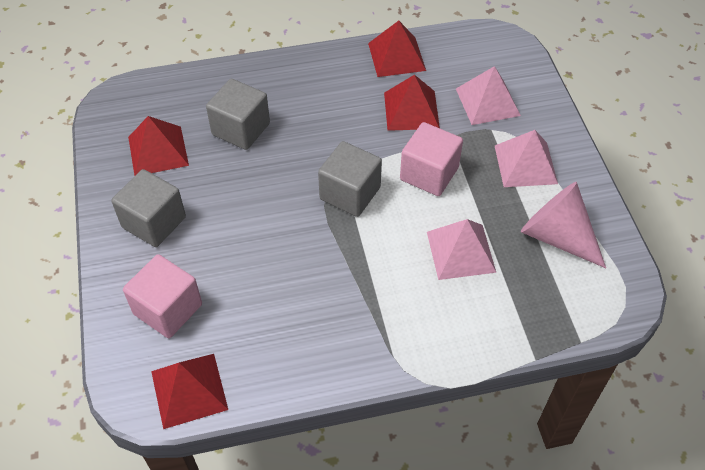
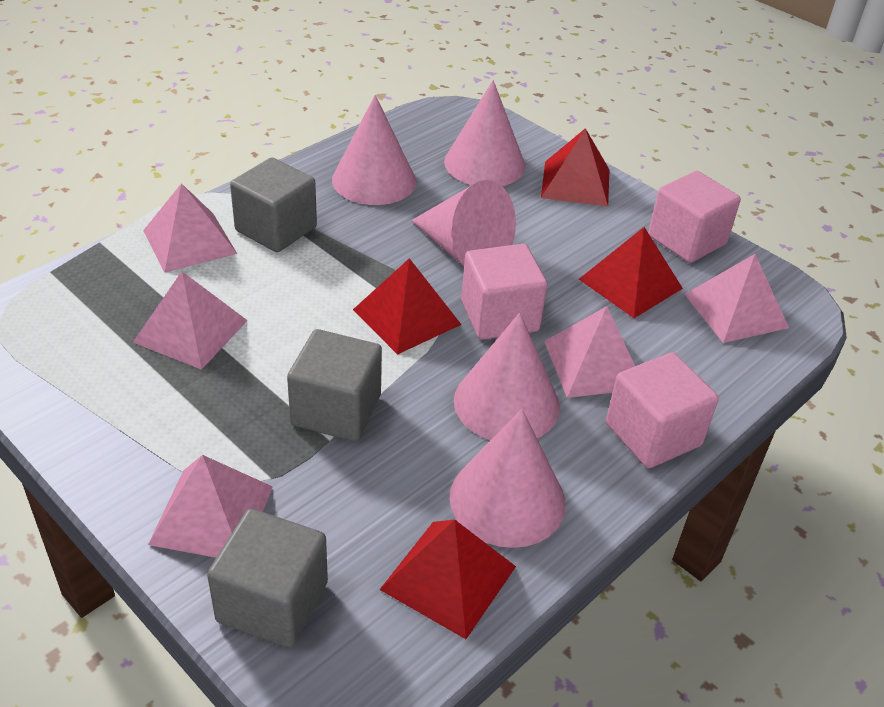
pink cone: [521,182,606,268] = 1 -> [332,95,416,205] [411,180,516,267] [444,80,526,186] [450,409,566,548] [454,313,560,440] = 5
pink cube: [123,254,202,338] [400,122,463,196] = 2 -> [461,244,547,340] [606,352,719,468] [648,171,741,263] = 3
pink pyramid: [427,219,496,280] [456,66,521,125] [495,130,558,187] = 3 -> [133,271,248,370] [143,183,237,273] [148,455,273,558] [544,306,635,398] [684,254,789,343] = 5

